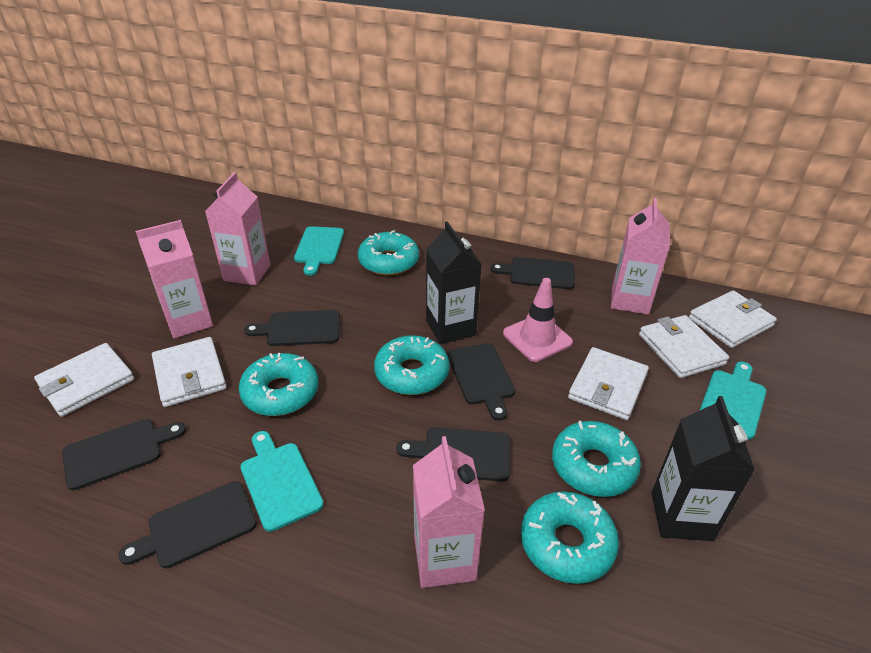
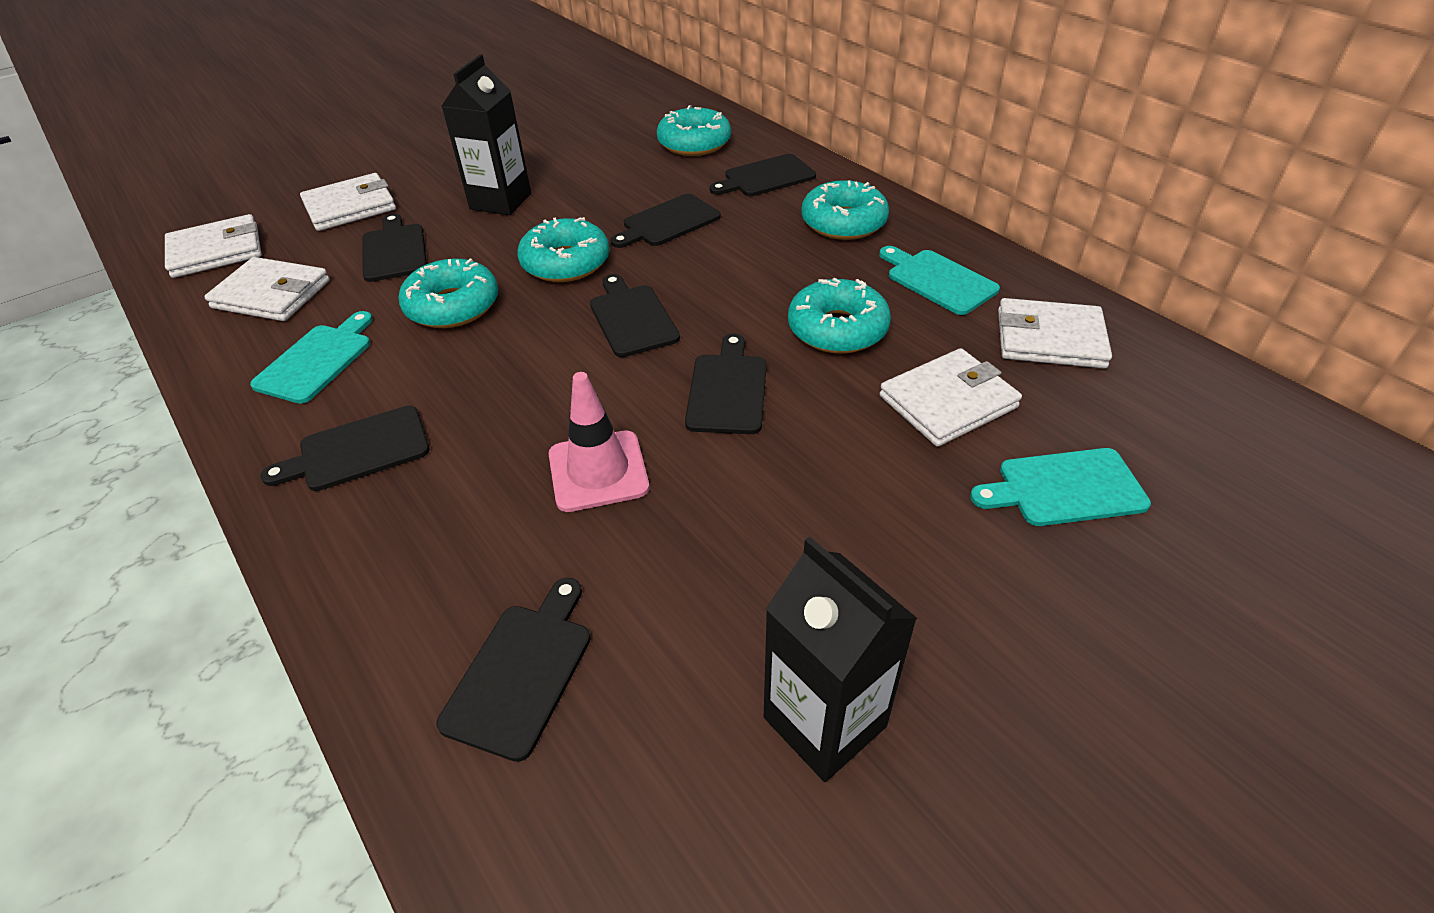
black cutting board: [62,419,186,490] [118,481,257,568] [244,310,340,346] [396,427,510,482] [447,343,516,421] [490,257,575,289] = 6 -> [260,406,429,491] [362,213,427,282] [436,578,590,762] [590,274,680,357] [610,194,721,248] [685,334,767,434] [709,154,816,196] = 7
pink carton: [135,220,213,338] [205,172,270,286] [413,436,485,588] [611,198,671,315] = 4 -> none = 0

